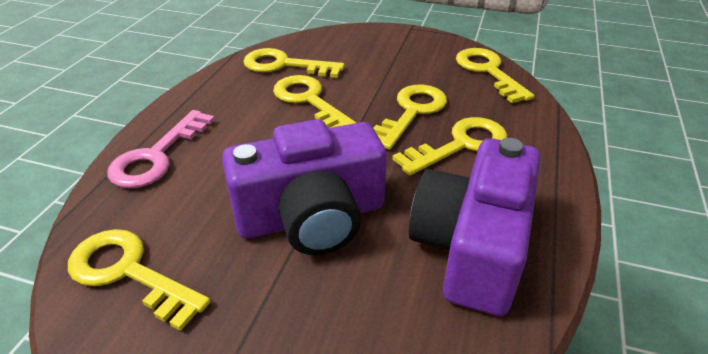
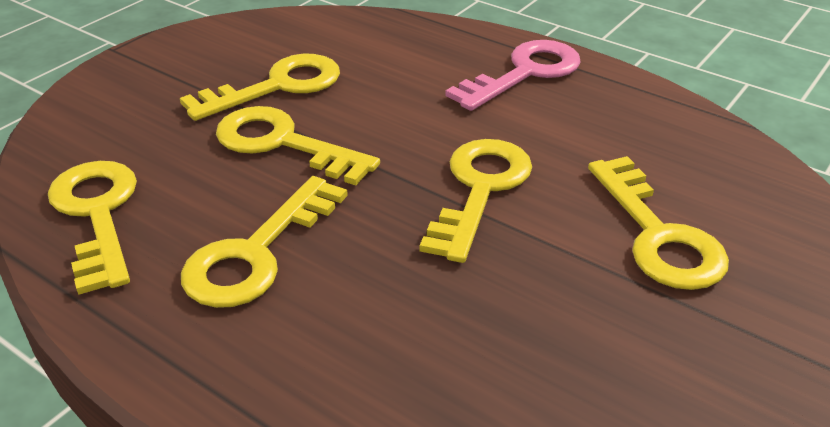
purple camera: [222,119,387,255] [409,138,540,316] = 2 -> none = 0

